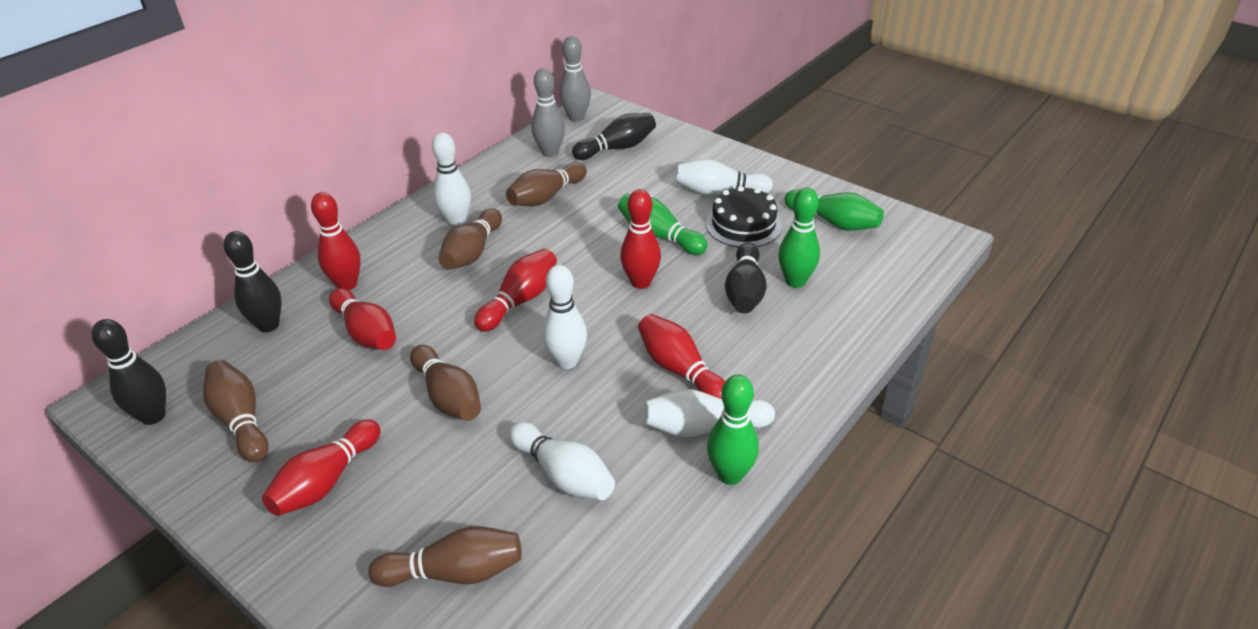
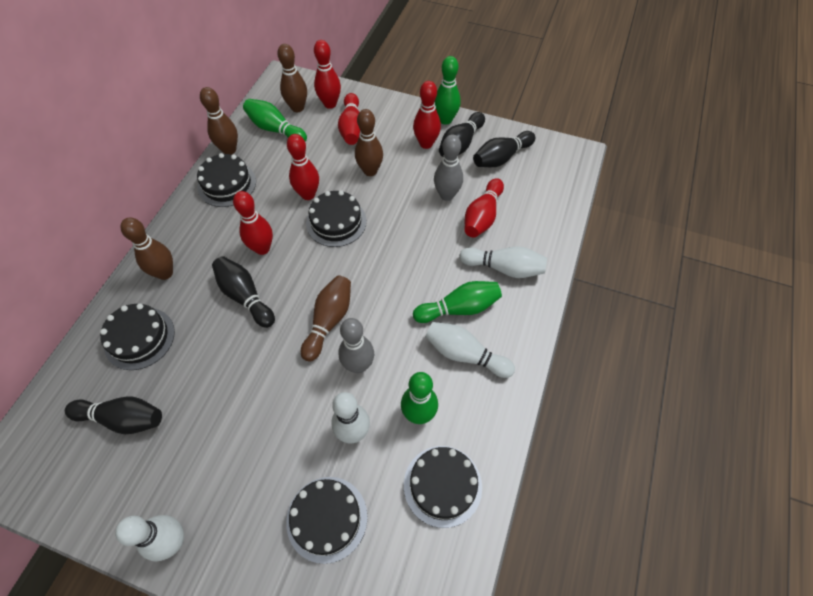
black cake: [706,186,782,247] = 1 -> [100,304,175,370] [197,153,256,207] [286,477,368,564] [306,190,367,247] [404,446,482,528] = 5
white bowling pin: [432,132,471,227] [508,422,615,500] [542,265,587,369] [644,389,775,437] [676,159,773,195] = 5 -> [115,515,184,561] [331,392,370,443] [425,322,515,378] [459,246,547,278] = 4

